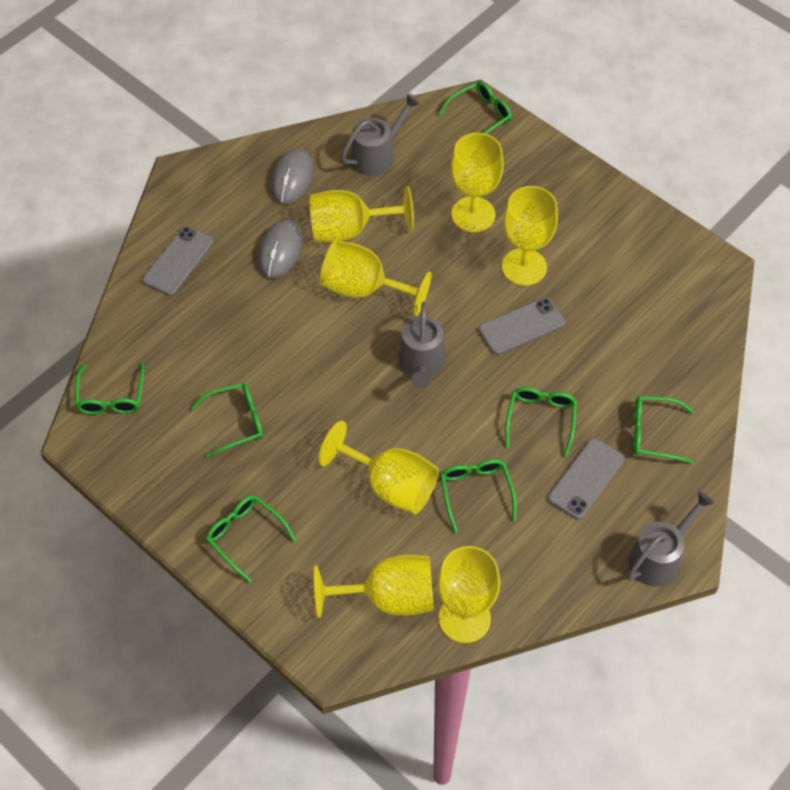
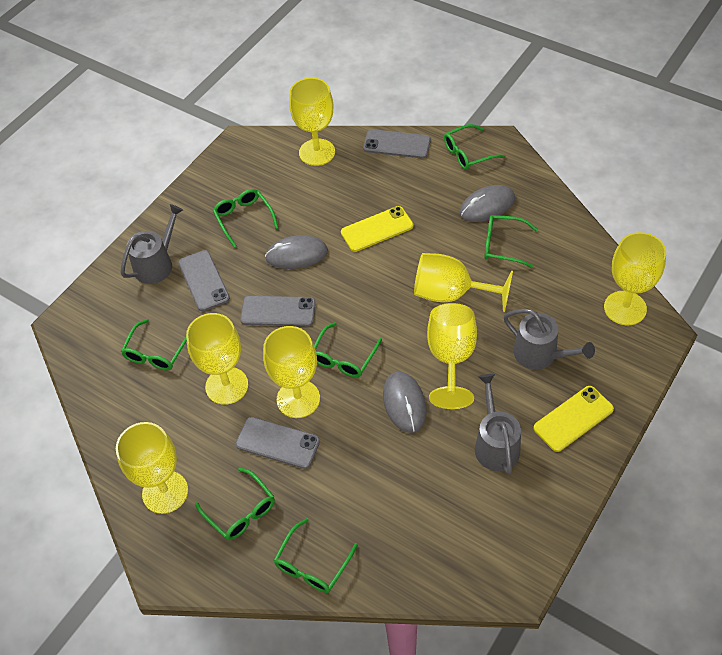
grey mouse: [257,220,303,278] [270,148,314,204] = 2 -> [265,235,328,269] [383,372,427,433] [460,185,515,222] = 3
grey phone: [143,226,214,296] [479,297,565,355] [548,438,625,520] = 3 -> [178,250,230,311] [235,417,320,469] [240,296,316,326] [363,129,431,158] = 4
yellow phone: none = 0 -> [341,206,413,252] [534,386,614,452] = 2

